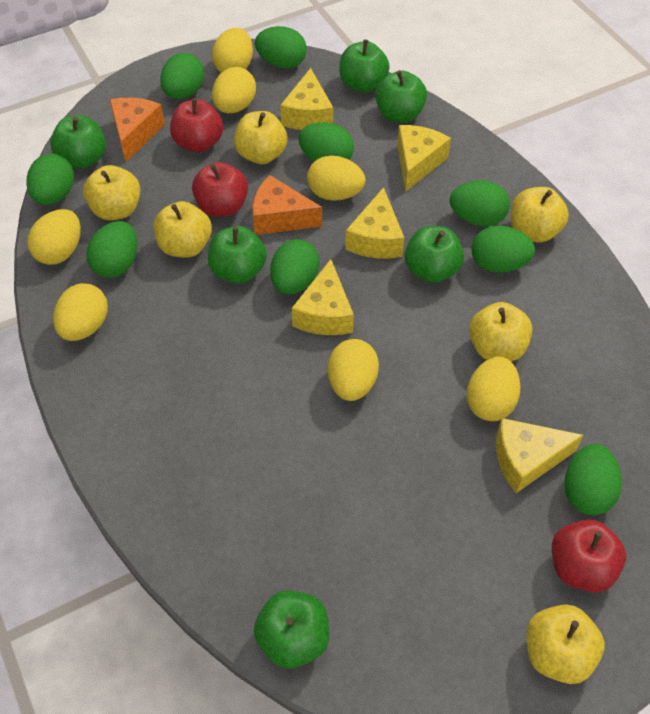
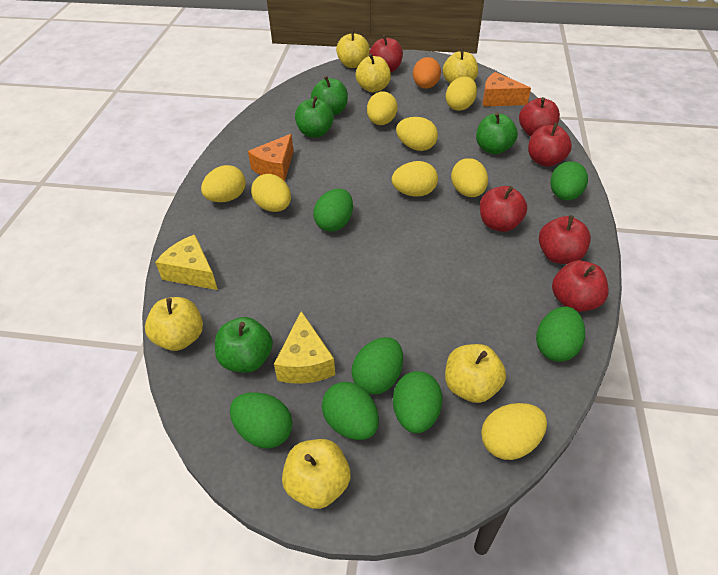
green apple: [50,115,106,169] [208,226,267,284] [254,590,329,669] [339,39,390,93] [375,70,427,123] [405,226,464,283] = 6 -> [215,317,273,373] [295,96,334,137] [311,76,348,115] [476,112,518,154] = 4
green egg: [27,154,74,205] [86,221,137,278] [160,53,204,99] [255,26,307,68] [270,239,320,294] [298,122,354,162] [450,180,510,227] [471,226,535,273] [564,444,622,515] = 9 -> [230,392,292,448] [313,189,353,231] [322,382,379,440] [351,337,403,395] [393,371,442,433] [536,306,585,362] [550,161,588,200] = 7
orange egg: none = 0 -> [413,57,441,89] = 1
red apple: [170,98,223,152] [192,162,248,217] [552,519,626,593] = 3 -> [369,35,403,72] [480,186,527,232] [519,97,560,136] [528,122,572,167] [539,215,591,264] [552,260,609,312] = 6
yellow cheese: [280,68,333,130] [292,259,354,335] [345,187,404,258] [397,125,451,192] [496,418,584,493] = 5 -> [155,235,218,290] [274,311,335,384] = 2
yellow egg: [27,209,81,265] [53,283,108,341] [212,28,253,73] [212,67,256,113] [307,156,365,201] [328,339,379,401] [467,357,521,421] = 7 -> [201,165,246,202] [251,174,291,212] [367,91,397,125] [392,161,438,197] [396,117,438,151] [446,76,477,111] [451,158,488,197] [481,403,547,460] = 8

